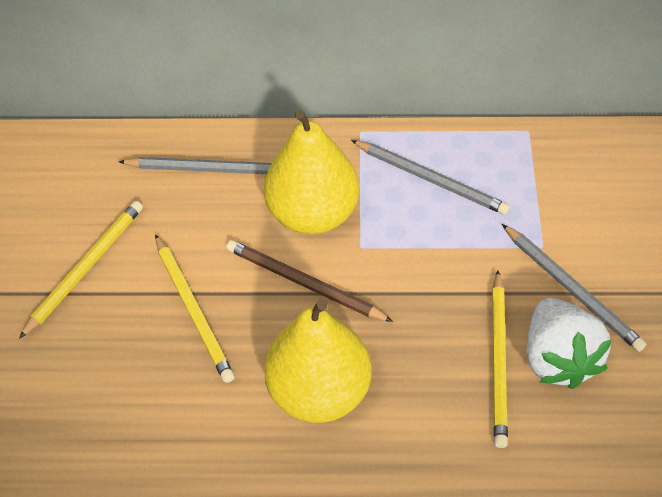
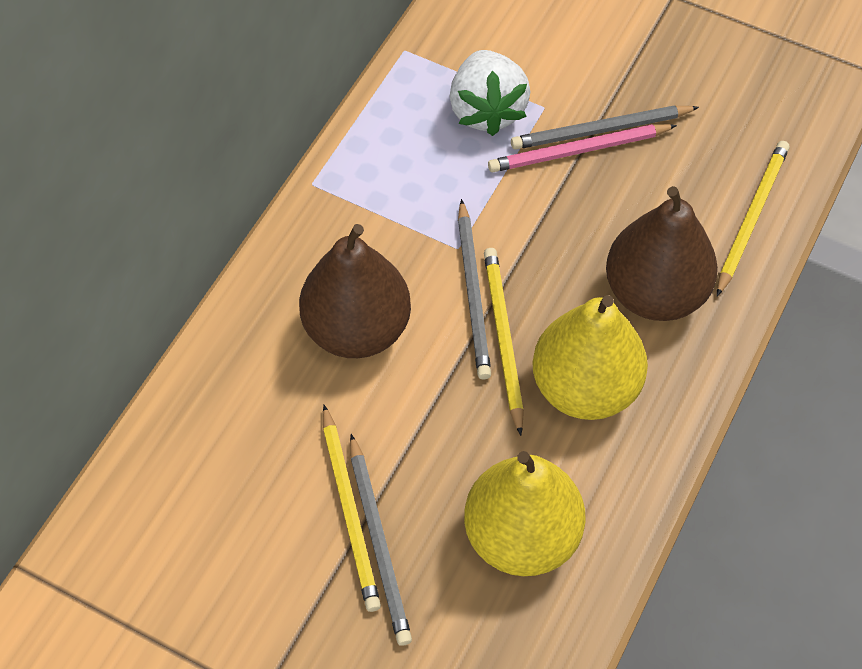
brown pear: none = 0 -> [299,224,411,358] [606,186,718,321] = 2
brown pencil: [226,240,393,322] = 1 -> none = 0
pink pencil: none = 0 -> [488,124,677,172] = 1

